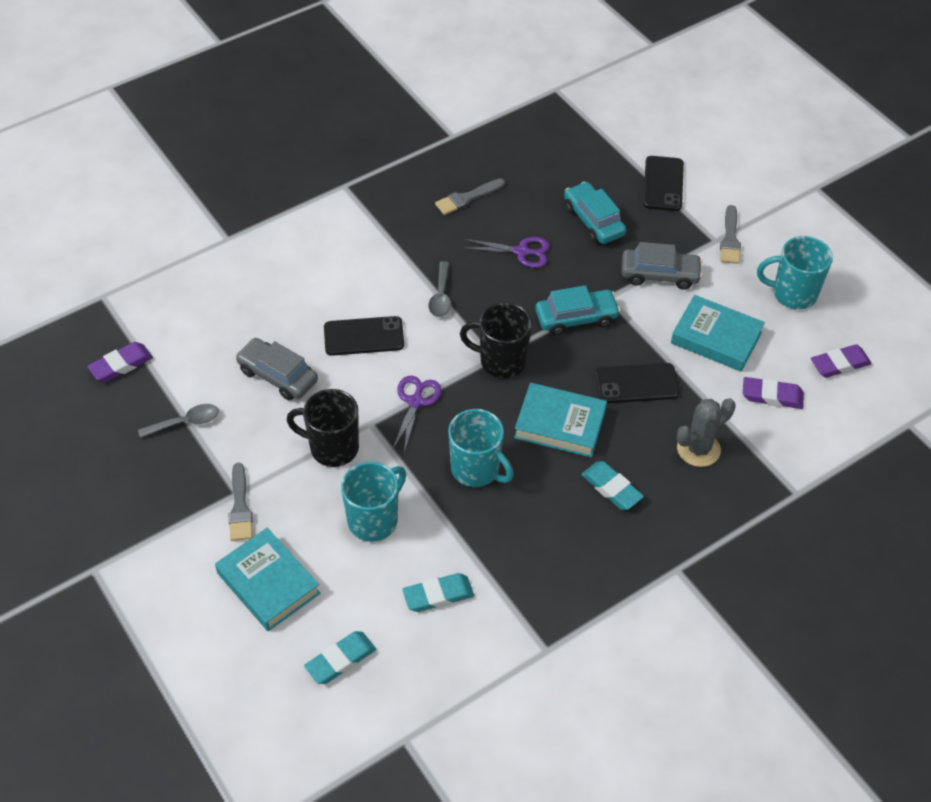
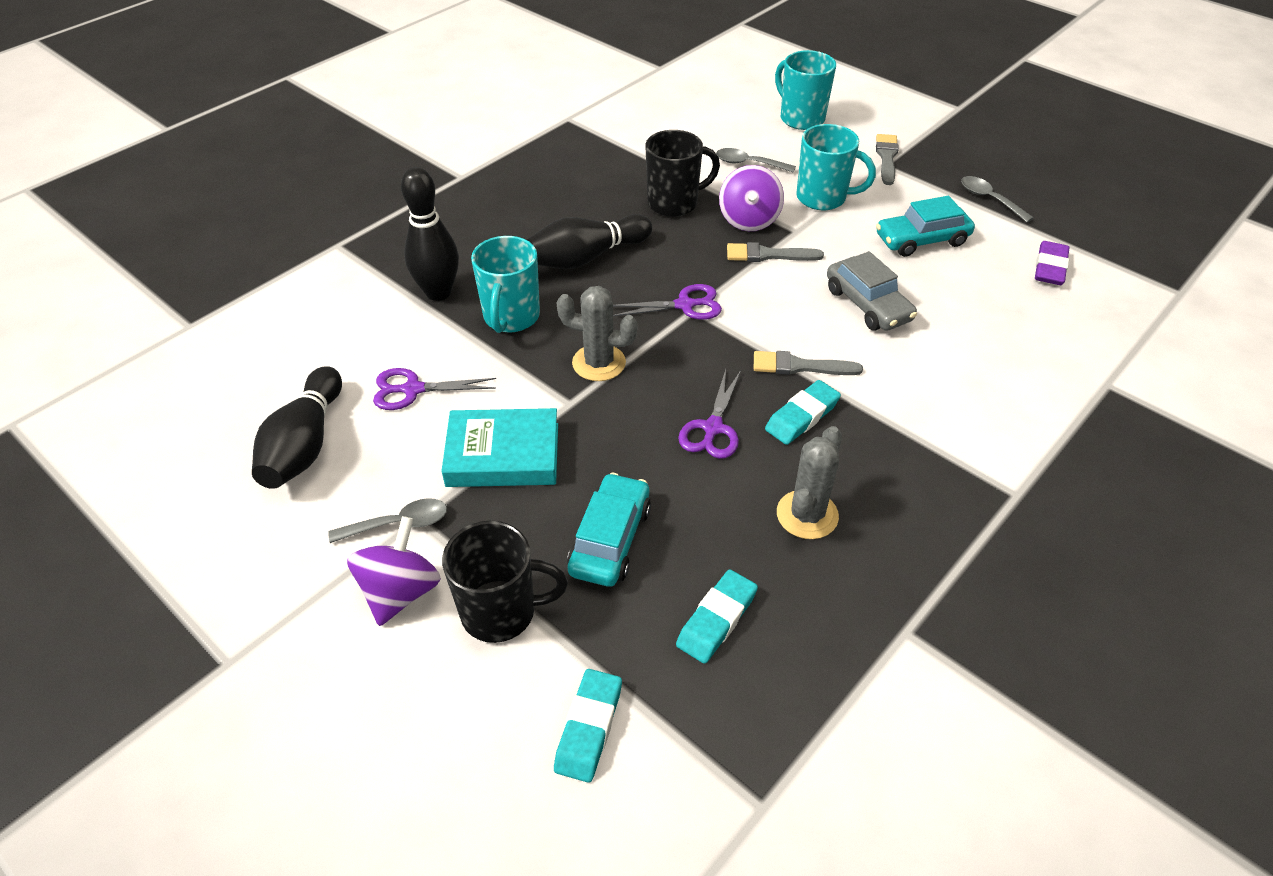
black bowling pin: none = 0 -> [252,366,342,489] [401,167,459,301] [527,214,652,269] = 3
black phone: [324,316,404,356] [595,363,680,403] [643,156,684,211] = 3 -> none = 0
grey cactus: [677,398,736,467] = 1 -> [557,286,638,381] [777,426,842,539] = 2
grey car: [235,338,318,400] [621,242,703,290] = 2 -> [827,251,917,331] = 1
grey spoon: [138,404,219,438] [428,261,451,317] = 2 -> [328,498,447,543] [716,148,796,173] [961,176,1034,222] = 3
purple eraser: [87,342,153,382] [743,377,804,409] [811,344,872,378] = 3 -> [1035,241,1070,285] = 1
purple scissors: [392,376,441,453] [463,237,550,268] = 2 -> [373,368,496,410] [613,284,722,320] [678,370,741,459] = 3
purple spinning top: none = 0 -> [347,516,441,626] [719,165,784,231] = 2
turquoise book: [215,528,320,631] [514,383,607,458] [671,295,765,372] = 3 -> [441,408,558,487] = 1

